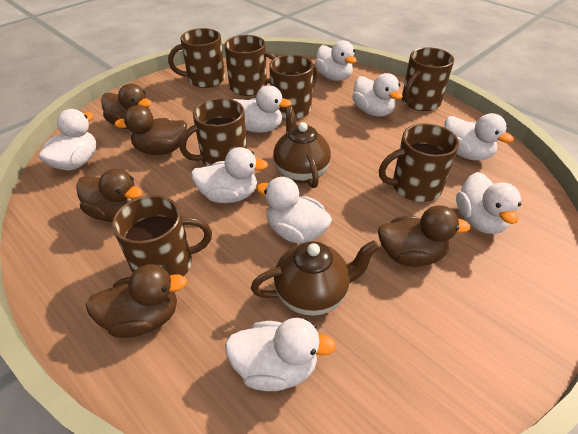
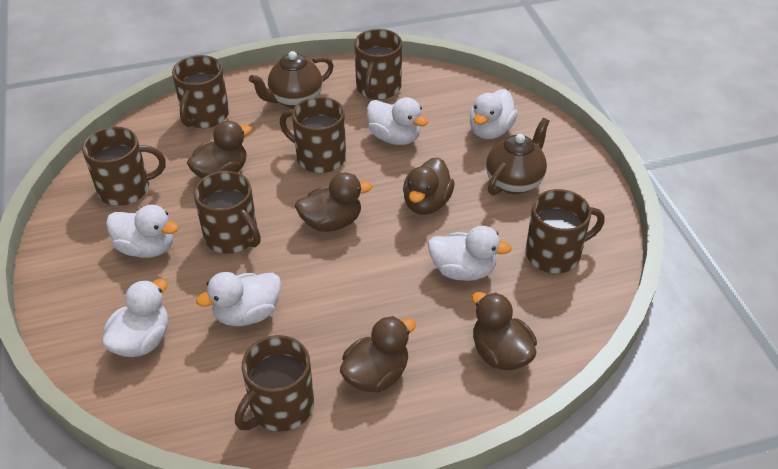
white duck: [38,109,96,170] [191,147,268,203] [225,318,336,391] [232,85,292,133] [256,177,332,243] [315,40,357,81] [352,73,403,117] [444,113,514,161] [456,172,521,234] = 9 -> [102,279,168,357] [106,205,179,258] [196,272,281,326] [367,97,428,145] [428,226,512,281] [470,89,518,139] = 6

